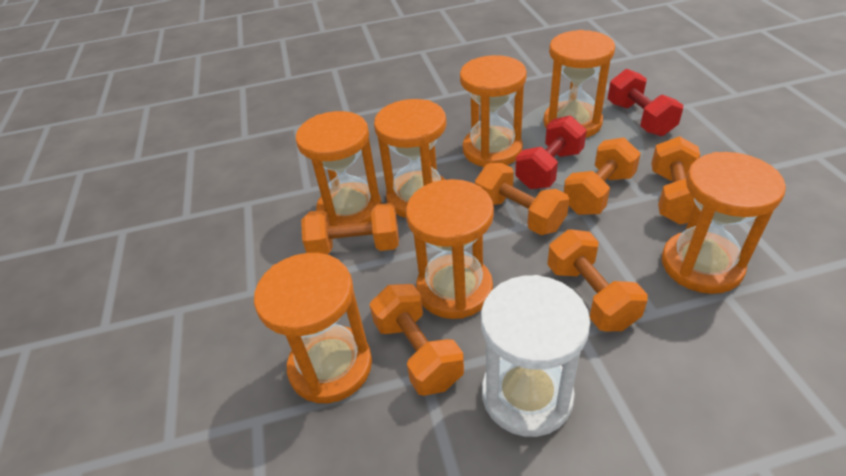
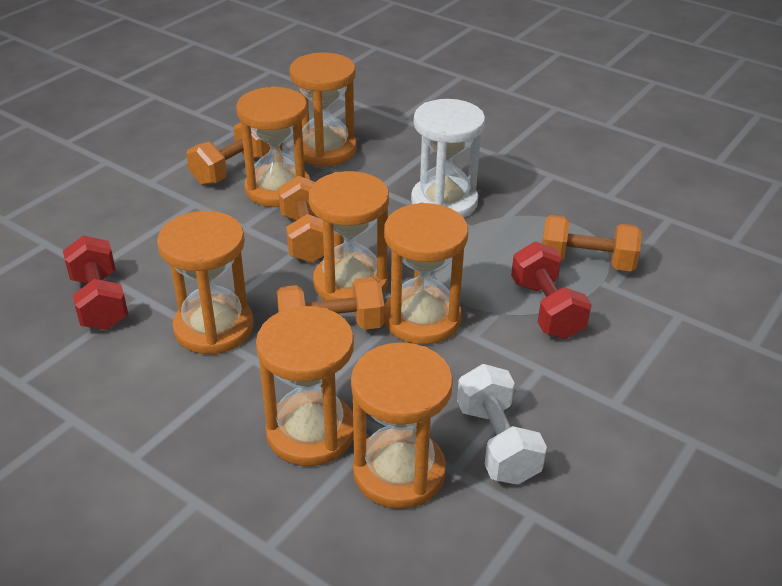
orange dumbbell: [301,203,399,255] [370,284,464,396] [475,163,569,235] [547,229,648,331] [563,137,641,215] [651,136,700,225] = 6 -> [186,122,271,185] [276,277,384,330] [278,176,324,263] [542,215,642,271] = 4
white dumbbell: none = 0 -> [457,364,547,485] = 1

